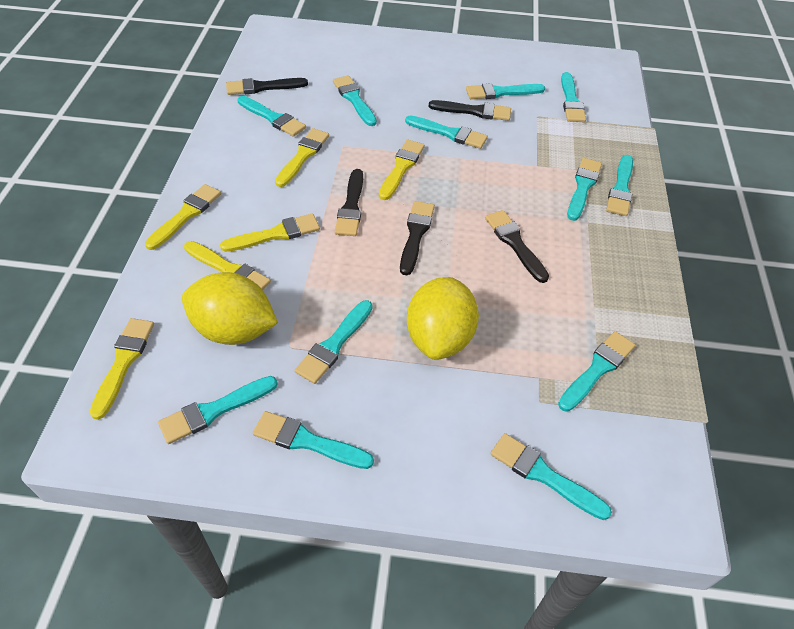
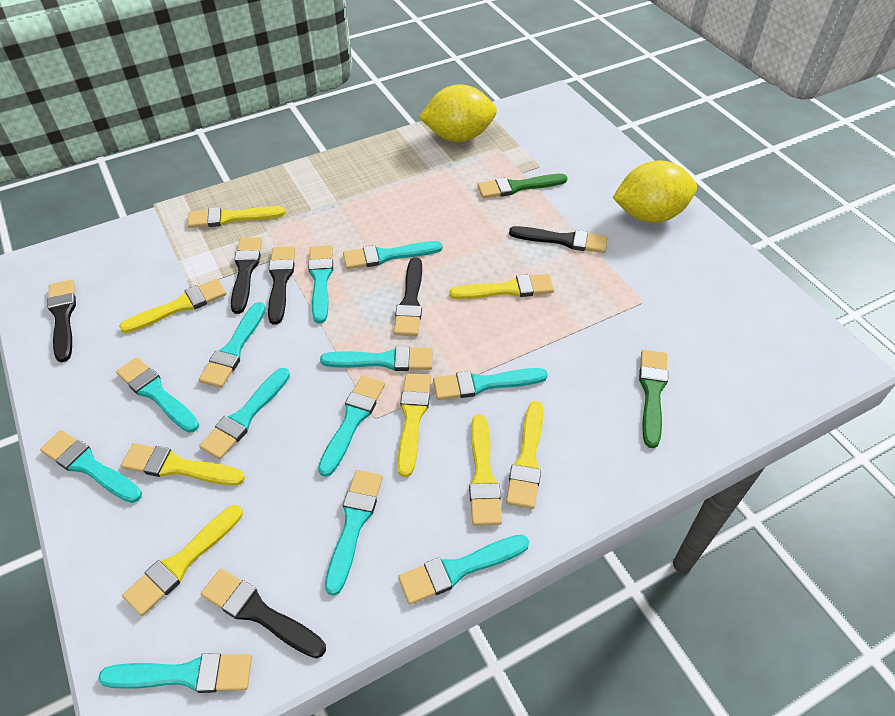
black brush: [226,78,308,95] [335,169,363,236] [400,201,435,275] [428,100,511,121] [485,210,549,283] = 5 -> [47,279,76,362] [201,569,326,658] [231,237,262,314] [268,246,295,325] [394,258,422,336] [509,226,607,253] = 6
green brush: none = 0 -> [477,174,567,198] [639,350,668,448] = 2
yellow brush: [90,318,154,420] [145,184,221,250] [184,241,271,290] [220,214,320,252] [275,128,329,187] [379,139,425,200] = 6 -> [119,279,227,333] [121,443,245,486] [122,505,243,616] [188,206,285,228] [397,373,431,477] [449,274,554,299] [469,414,502,526] [506,401,544,509] = 8

